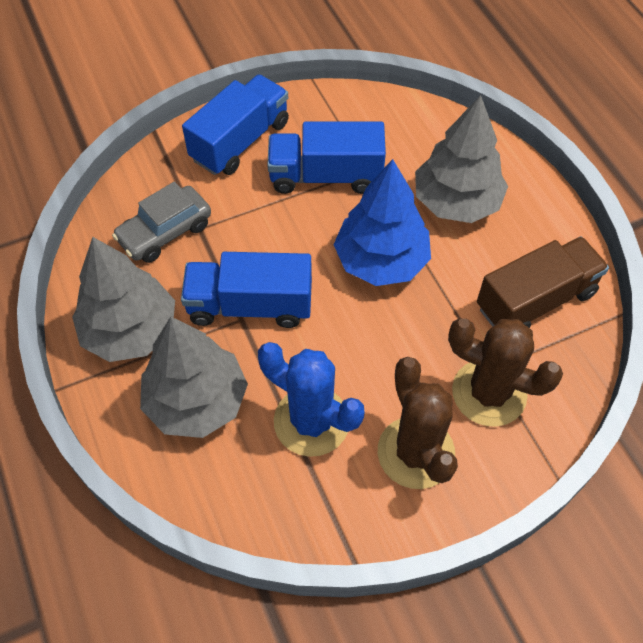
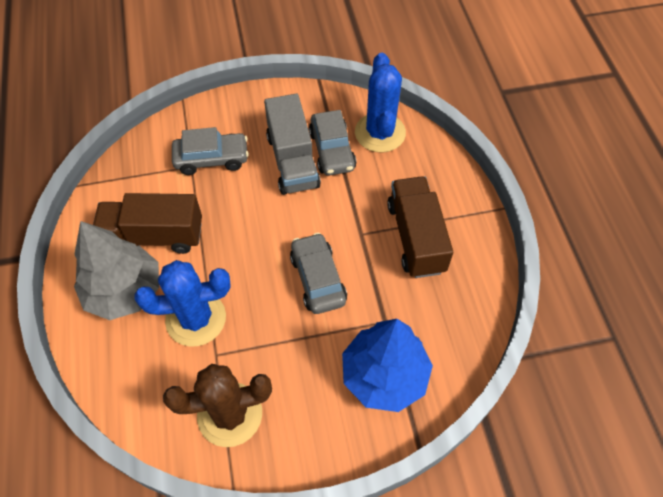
blue cactus: [258,342,365,457] = 1 -> [135,260,231,347] [355,53,406,153] = 2
blue truck: [181,252,312,328] [182,75,289,175] [267,122,386,194] = 3 -> none = 0
brown cactus: [378,357,458,489] [448,318,563,426] = 2 -> [163,364,272,447] = 1
brown truck: [477,237,609,328] = 1 -> [93,193,202,254] [387,176,453,278] = 2
grey car: [112,182,211,263] = 1 -> [172,127,249,175] [290,233,347,314] [309,110,356,176] = 3
grey tree: [72,237,175,362] [140,317,248,438] [415,95,508,223] = 3 -> [74,221,159,320] = 1
grey truck: none = 0 -> [264,94,321,195] = 1

